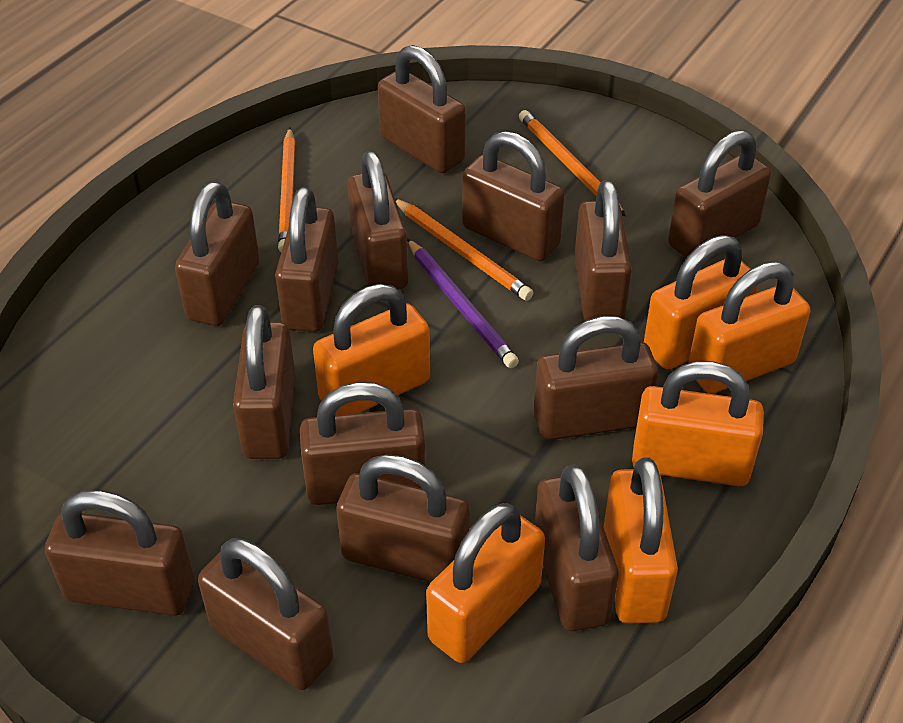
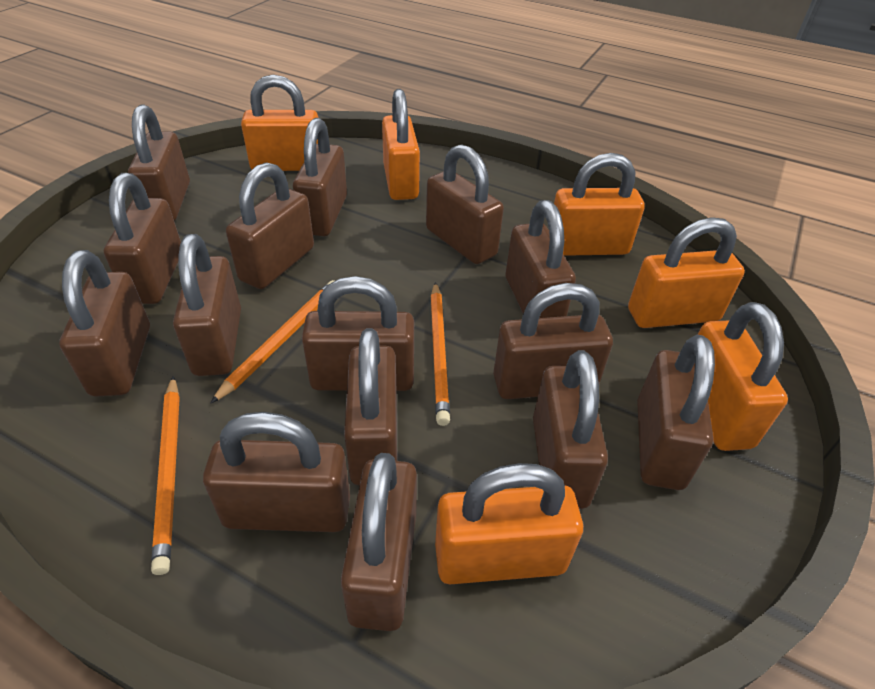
brown padlock: [45,490,194,616] [175,181,260,326] [198,538,333,690] [233,305,296,459] [275,187,338,332] [300,382,426,505] [336,454,470,582] [347,151,408,290] [378,45,466,173] [462,131,565,261] [534,316,658,440] [535,464,619,631] [574,180,632,321] [668,130,771,258] = 14 -> [59,250,150,397] [104,173,181,304] [128,105,190,221] [173,234,241,376] [203,412,350,532] [226,162,314,289] [293,118,347,236] [302,276,414,391] [341,453,417,631] [344,328,397,485] [426,144,504,264] [493,283,613,399] [505,200,576,318] [533,350,608,509] [637,335,715,490] = 15
purple pencil: [407,239,519,368] = 1 -> none = 0

